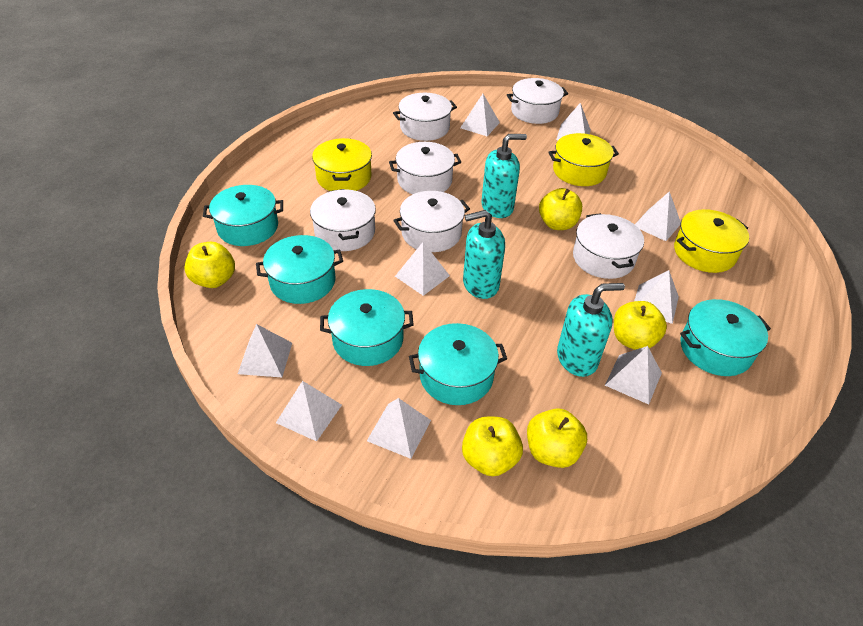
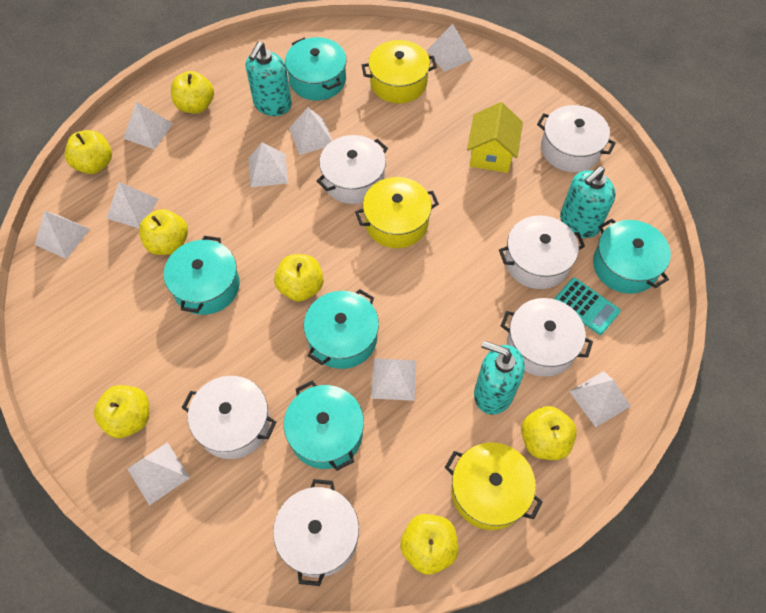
turquoise calculator: none = 0 -> [555,278,621,335] = 1
yellow apple: [184,242,235,288] [462,417,523,476] [527,408,587,468] [539,188,582,230] [614,301,667,350] = 5 -> [65,130,112,174] [94,385,149,438] [139,209,188,255] [171,71,214,114] [274,254,323,302] [400,514,459,575] [521,406,577,460] = 7
yellow house: none = 0 -> [467,102,523,173] = 1

